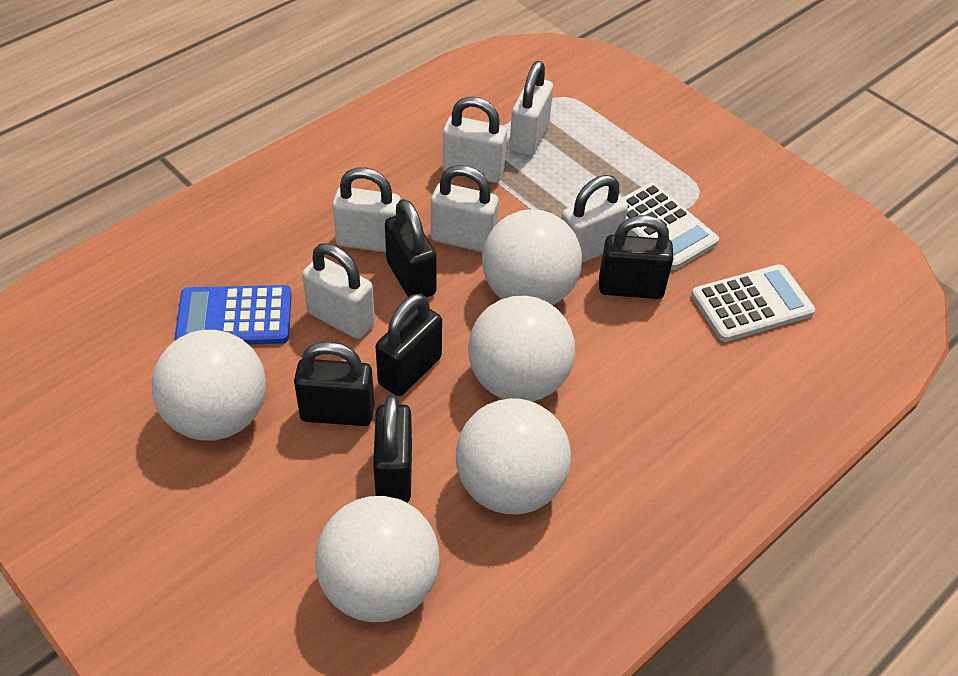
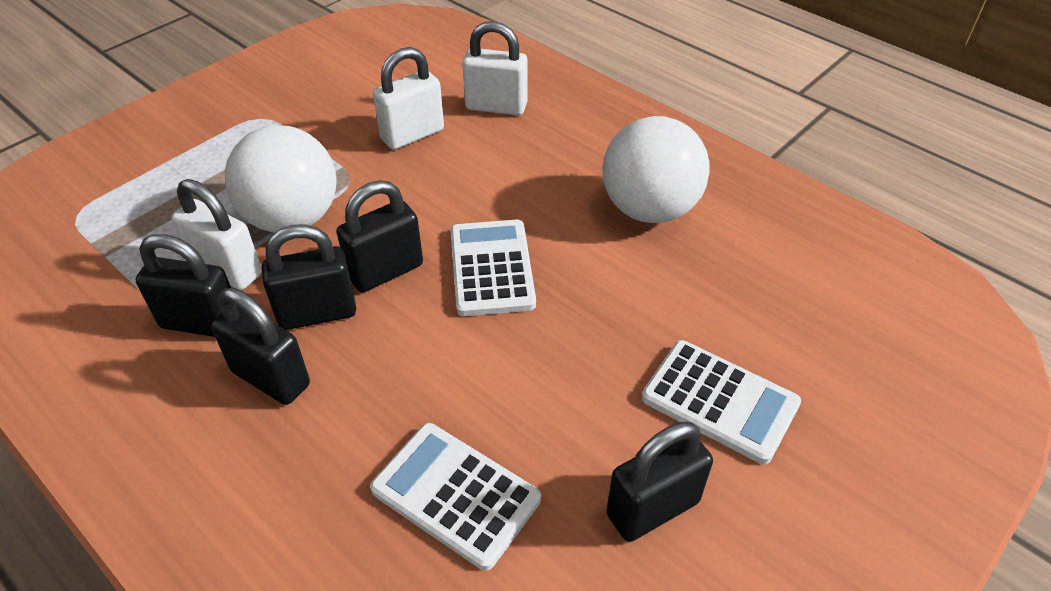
blue calculator: [175,285,292,345] = 1 -> none = 0
white ball: [152,330,266,441] [315,496,440,622] [456,398,571,515] [468,295,575,401] [482,209,582,305] = 5 -> [225,125,337,233] [602,116,710,223] = 2
white calculator: [622,183,719,270] [691,264,815,342] = 2 -> [370,423,541,571] [450,220,536,316] [641,340,801,464] = 3
white padlock: [302,243,375,339] [332,167,401,253] [431,165,499,253] [443,97,507,183] [509,61,553,157] [561,175,628,263] = 6 -> [172,179,262,290] [373,47,444,150] [462,21,528,115] = 3

